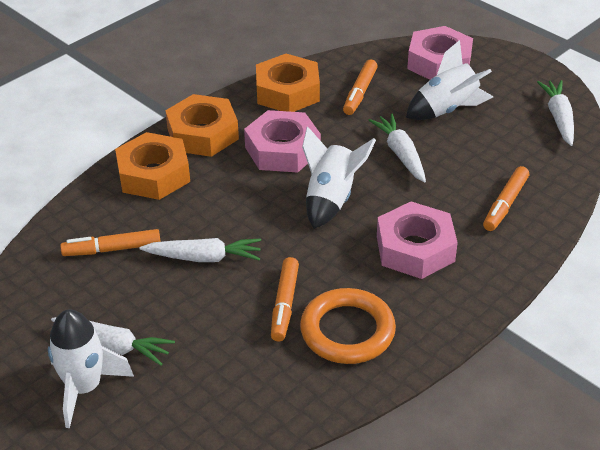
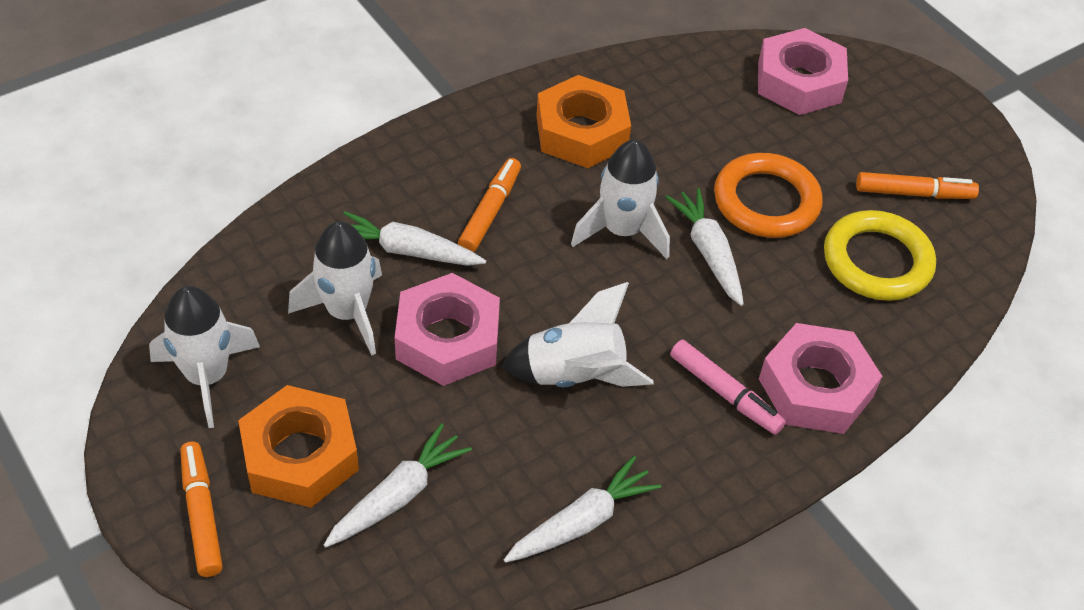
orange marker: [60,229,161,256] [271,257,299,341] [343,60,378,115] [483,166,529,231] = 4 -> [180,441,223,577] [458,158,521,252] [856,172,979,199] = 3
orange nut: [115,132,190,200] [165,94,239,157] [256,54,320,112] = 3 -> [238,385,359,508] [536,75,631,168] = 2
pink marker: none = 0 -> [670,340,786,435] = 1
white rocket: [48,309,134,428] [302,126,376,229] [406,40,493,120] = 3 -> [149,286,260,428] [288,221,382,356] [501,282,654,387] [571,140,670,259] = 4
yellow ring: none = 0 -> [824,210,936,301] = 1

